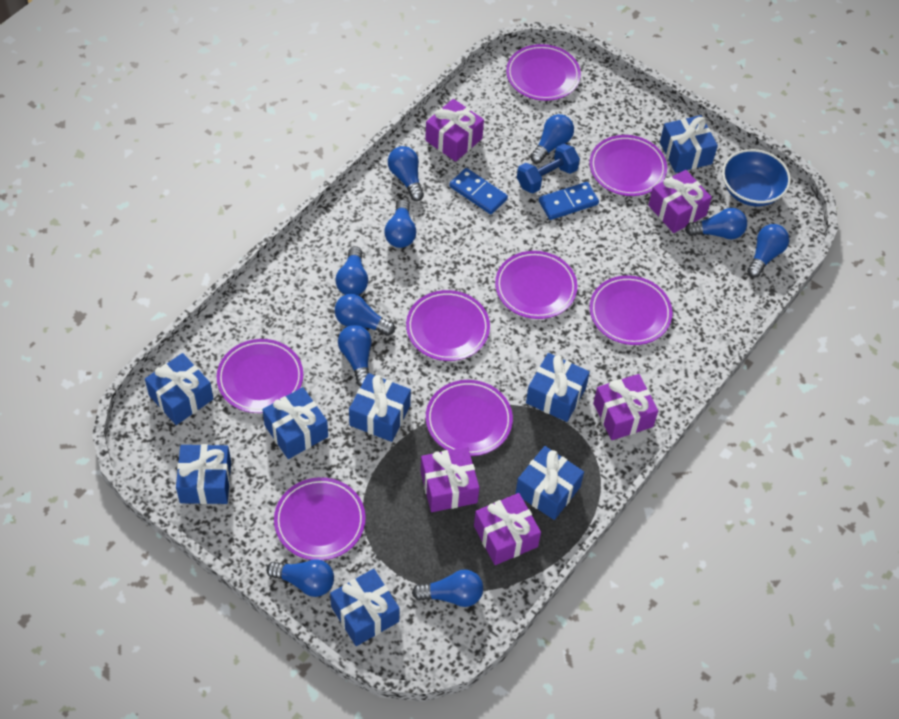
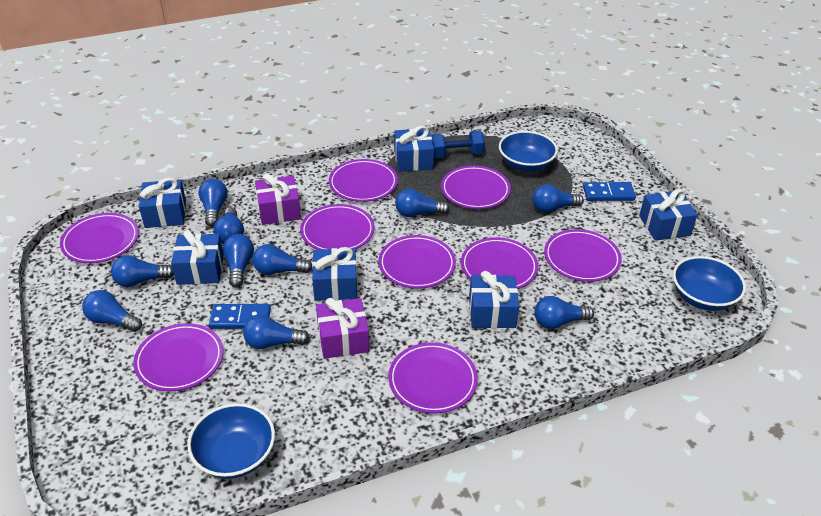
blue bowl: [722,149,791,206] = 1 -> [187,403,275,479] [499,131,558,172] [673,256,746,311] = 3
blue gift: [145,353,214,425] [176,444,231,504] [262,387,328,459] [330,569,400,646] [349,373,411,442] [515,446,584,520] [526,353,590,422] [660,115,718,173] = 8 -> [139,177,186,228] [171,230,224,285] [312,247,357,301] [394,126,434,172] [469,271,519,328] [639,189,698,241] = 6
purple gift: [420,447,480,512] [425,99,484,162] [474,493,541,565] [593,374,658,440] [648,170,712,233] = 5 -> [255,174,301,225] [316,298,369,359] = 2
purple plate: [216,339,303,413] [274,477,366,560] [406,290,490,361] [426,380,513,456] [495,251,577,319] [506,44,581,101] [589,135,667,196] [590,275,672,345] = 8 -> [60,213,139,263] [133,323,223,392] [300,204,375,250] [329,159,398,202] [379,235,456,289] [388,342,478,413] [441,166,511,209] [461,237,539,289] [544,229,622,282] = 9

